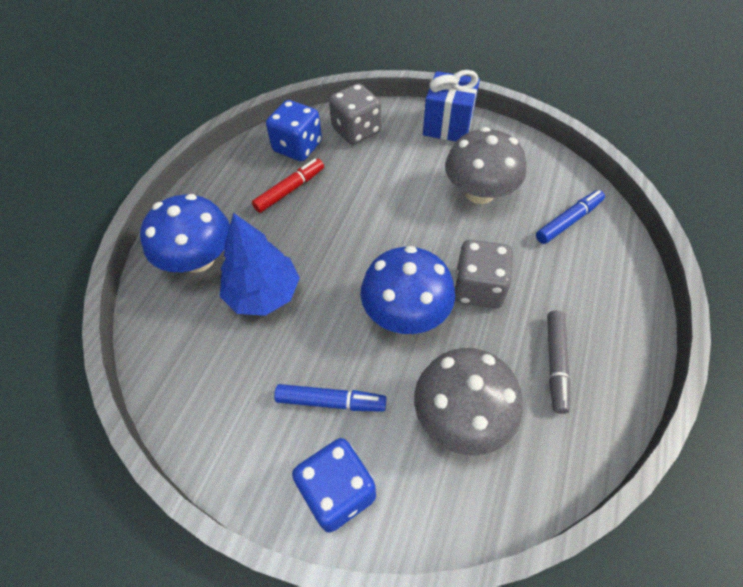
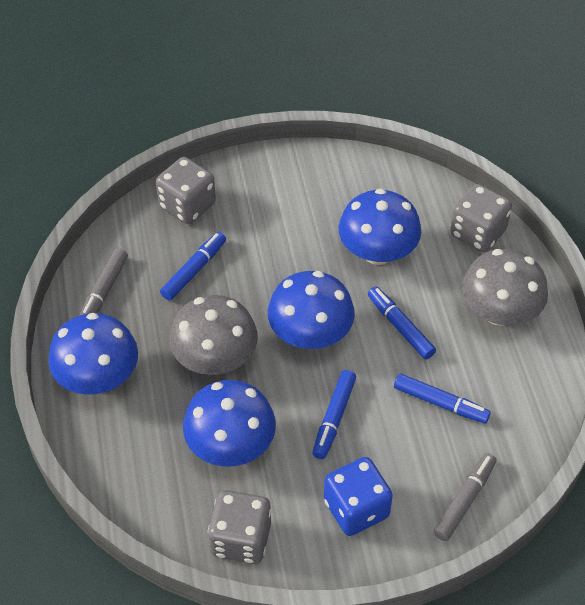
blue dice: [266,100,322,161] [292,438,376,532] = 2 -> [324,457,393,536] = 1
blue gift: [423,70,480,141] = 1 -> none = 0
blue marker: [274,384,386,411] [536,190,605,244] = 2 -> [160,232,226,300] [312,370,356,459] [368,286,436,359] [394,374,491,423] = 4
blue mushroom: [140,194,230,273] [361,246,455,334] = 2 -> [48,313,138,394] [183,380,276,467] [268,271,355,349] [339,188,421,265] = 4
blue tree: [220,213,300,316] = 1 -> none = 0
grey dice: [329,83,381,145] [454,240,513,308] = 2 -> [156,157,216,224] [208,490,271,564] [450,184,512,252] = 3
grey marker: [547,311,571,414] = 1 -> [79,248,128,316] [434,453,497,541] = 2
red marker: [252,159,324,213] = 1 -> none = 0

